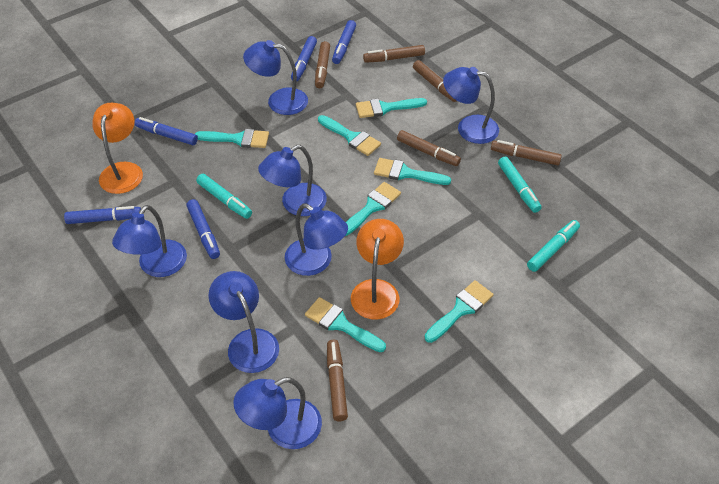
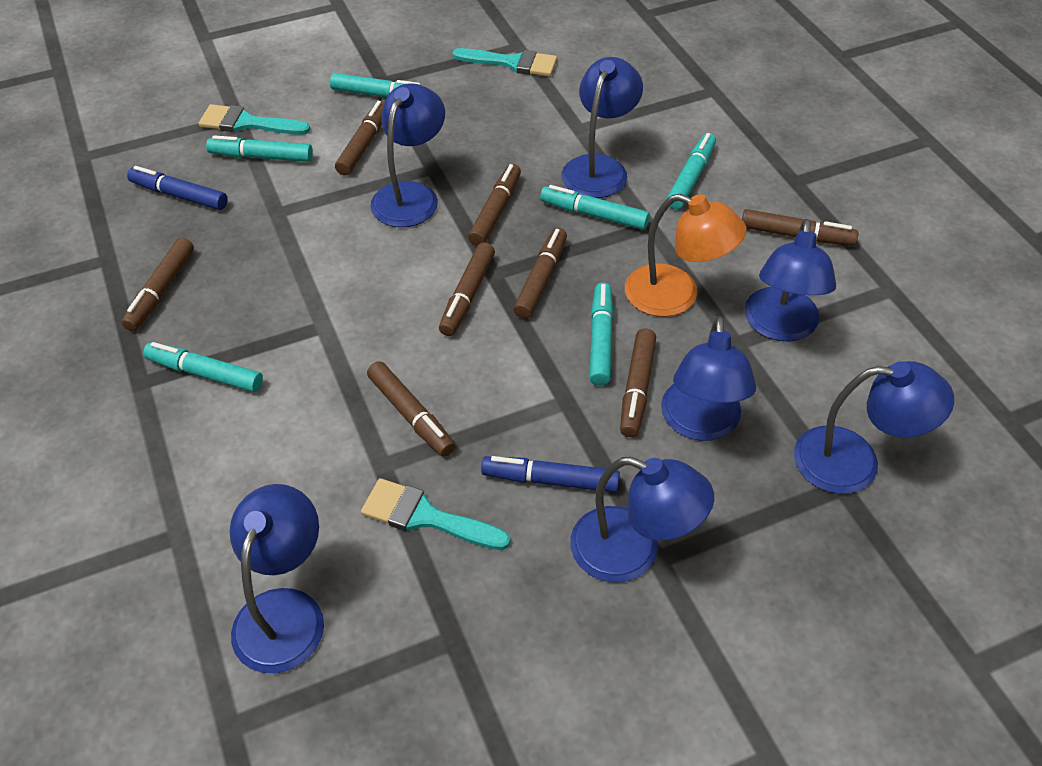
blue marker: [64,206,141,224] [135,117,198,145] [186,199,220,259] [291,36,317,82] [332,20,356,64] = 5 -> [127,166,228,210] [481,456,620,492] = 2
brown marker: [315,41,330,88] [327,340,348,421] [363,45,425,63] [397,130,461,166] [413,60,457,102] [491,140,562,165] = 6 -> [121,238,194,331] [335,101,384,176] [367,361,455,457] [439,242,495,336] [468,164,521,246] [513,228,567,319] [620,328,656,437] [742,209,859,246] = 8
orange lamp: [92,103,143,194] [351,219,404,320] = 2 -> [625,194,747,317] = 1
turquoise brush: [195,129,269,148] [305,297,386,352] [318,115,381,156] [345,182,401,236] [356,98,427,118] [374,158,451,185] [425,280,494,343] = 7 -> [199,104,311,135] [361,478,511,550] [453,48,557,76] = 3
turquoise marker: [196,174,252,219] [498,156,542,213] [527,220,580,272] = 3 -> [143,342,263,392] [206,135,313,162] [330,73,427,97] [540,185,650,230] [589,282,614,386] [666,133,716,209] = 6

